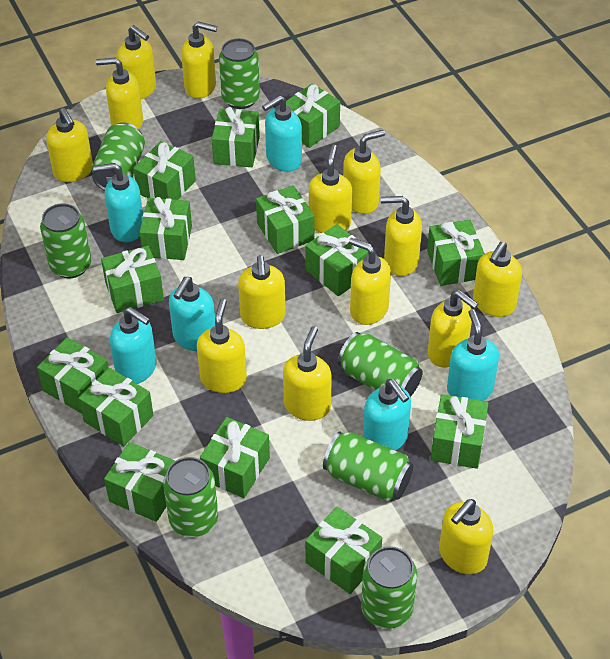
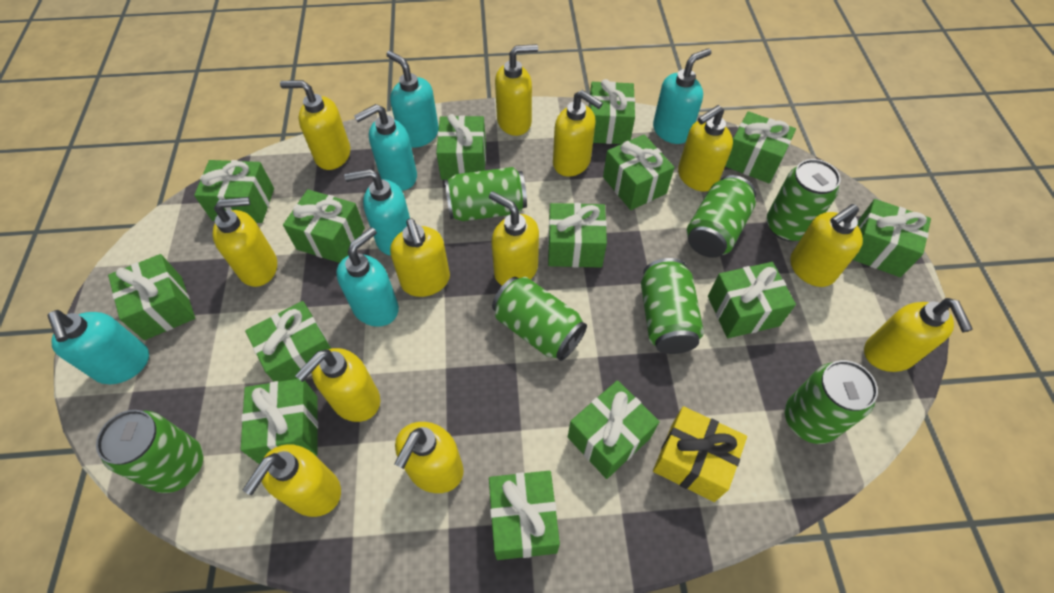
yellow gift: none = 0 -> [653,406,747,502] = 1
yellow soap dispenser: [46,108,93,182] [96,57,143,129] [116,25,156,99] [181,22,217,99] [197,299,247,393] [238,255,286,329] [283,326,332,421] [309,145,352,233] [343,130,385,214] [349,238,391,325] [381,196,422,276] [428,290,478,367] [439,499,493,574] [473,242,522,317] = 14 -> [212,197,277,287] [242,444,341,517] [280,80,350,170] [295,348,380,422] [390,218,450,297] [394,422,464,493] [489,191,539,285] [495,44,538,136] [553,90,603,177] [678,105,733,192] [790,204,863,287] [864,298,973,372] = 12

